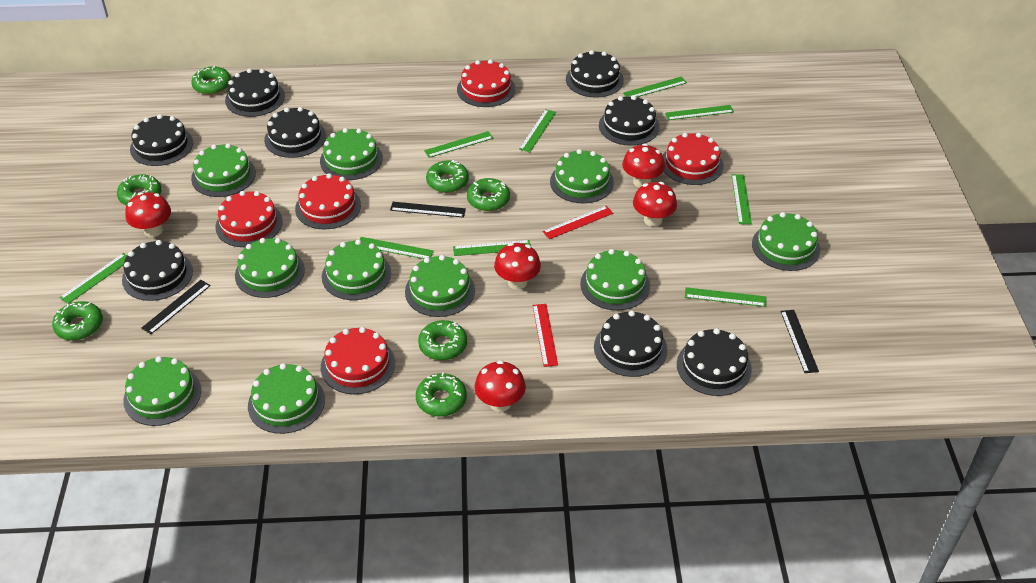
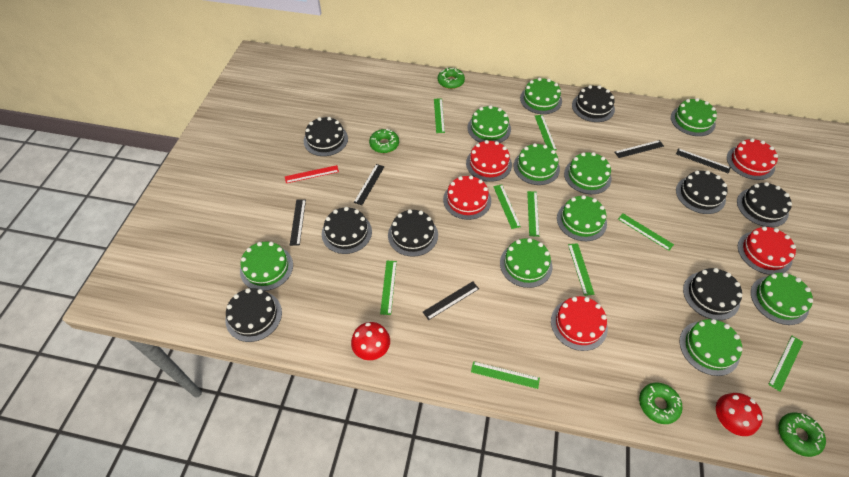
black ruler: [141,280,211,334] [390,202,466,218] [780,310,819,373] = 3 -> [290,199,306,246] [354,164,385,205] [423,281,479,320] [615,140,664,158] [676,148,731,174] = 5
green donut: [52,301,103,340] [117,174,162,206] [191,65,231,95] [416,372,467,417] [418,320,467,360] [426,160,469,193] [467,178,510,211] = 7 -> [369,129,399,153] [438,67,465,89] [639,383,683,424] [778,412,826,457] = 4
red mushroom: [125,192,171,237] [474,360,526,412] [494,243,541,290] [622,144,665,188] [633,182,677,227] = 5 -> [351,322,390,360] [716,393,763,436] = 2
red ruler: [532,304,558,367] [542,206,613,239] = 2 -> [285,165,339,183] = 1

